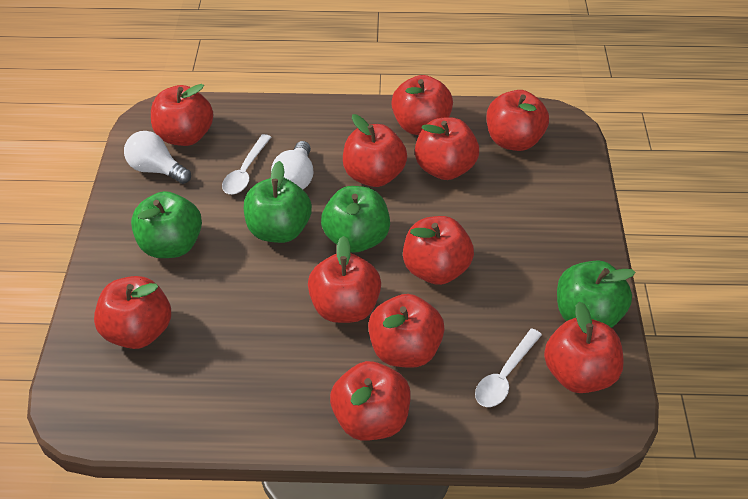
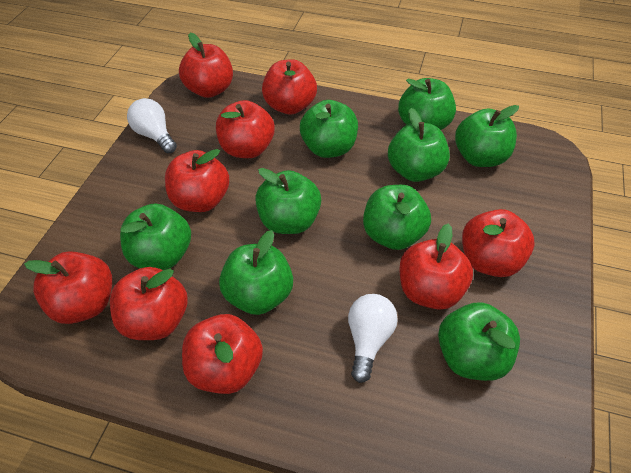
green apple: [131,191,202,258] [244,161,312,243] [321,186,390,253] [557,261,636,328] = 4 -> [120,203,191,270] [219,230,293,315] [255,168,321,234] [300,100,358,158] [363,185,431,250] [388,108,450,182] [398,78,456,130] [438,302,520,381] [455,105,519,167] = 9
red apple: [94,276,171,349] [151,84,213,146] [308,236,381,323] [330,361,411,441] [343,114,407,187] [368,294,445,368] [391,75,453,135] [403,216,474,285] [415,117,479,180] [486,90,549,151] [544,301,624,393] = 11 -> [24,251,112,324] [110,267,188,340] [165,149,229,212] [179,33,233,98] [182,314,263,394] [216,100,275,158] [262,59,317,115] [399,224,473,310] [462,209,535,277] = 9
white spoon: [222,134,271,194] [475,328,542,407] = 2 -> none = 0

